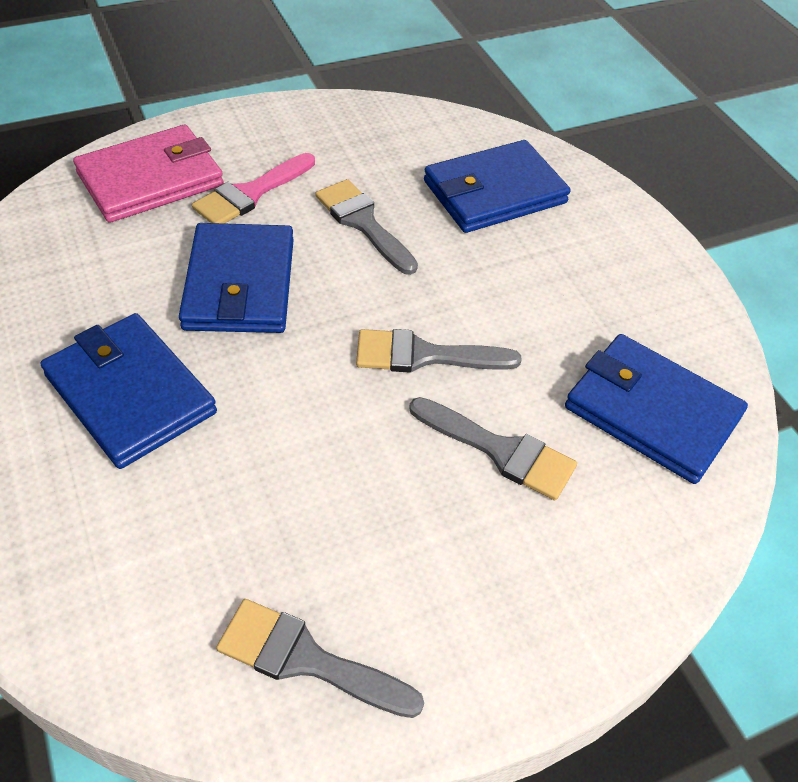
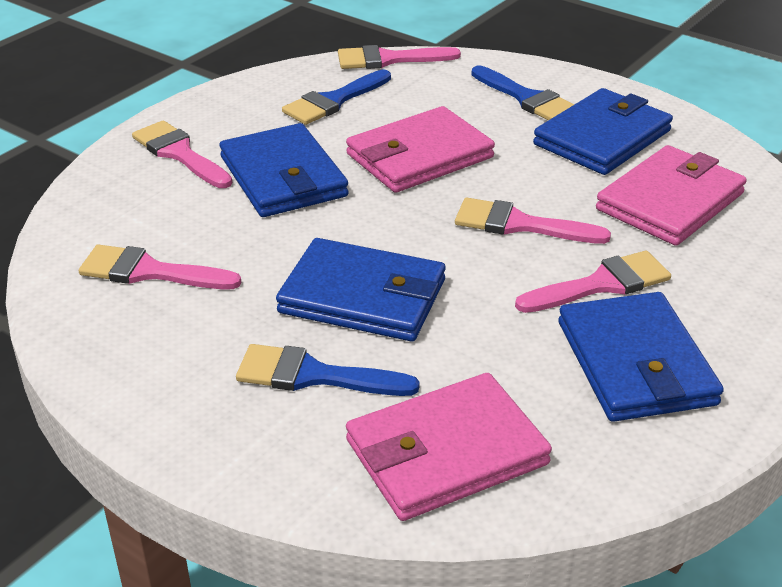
blue brush: none = 0 -> [236,344,420,396] [282,70,391,125] [471,66,575,120] = 3
grey brush: [216,599,424,718] [315,179,418,275] [356,329,521,373] [409,397,577,500] = 4 -> none = 0
pink brush: [192,153,315,224] = 1 -> [79,244,241,290] [132,120,232,188] [338,45,461,69] [455,198,611,244] [515,251,671,313] = 5
pink wallet: [73,125,224,223] = 1 -> [346,106,495,193] [346,373,552,521] [596,145,747,246] = 3

